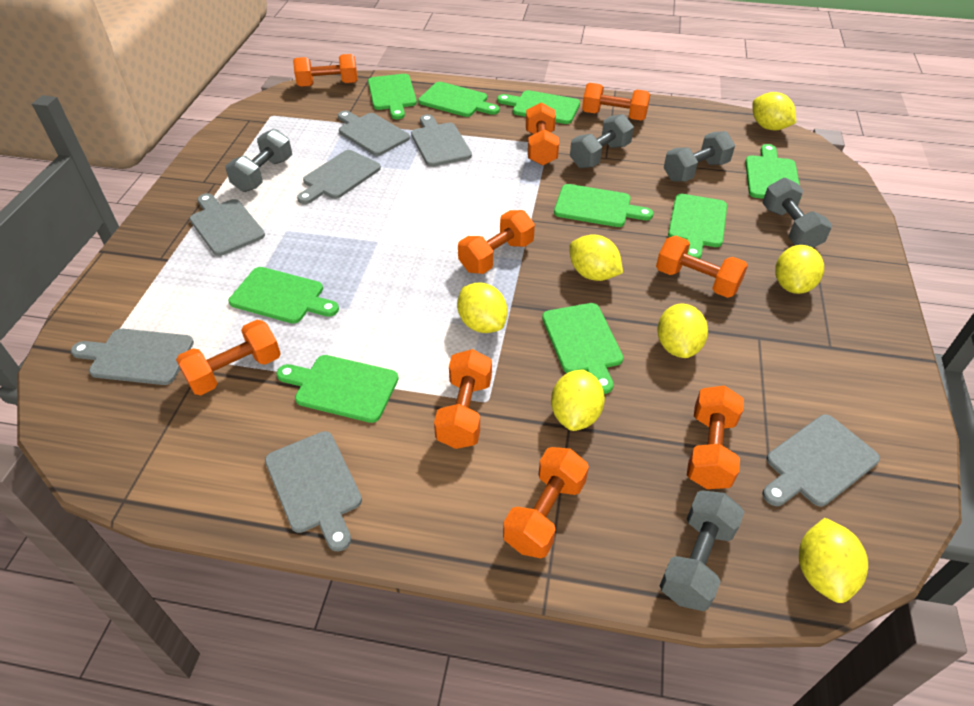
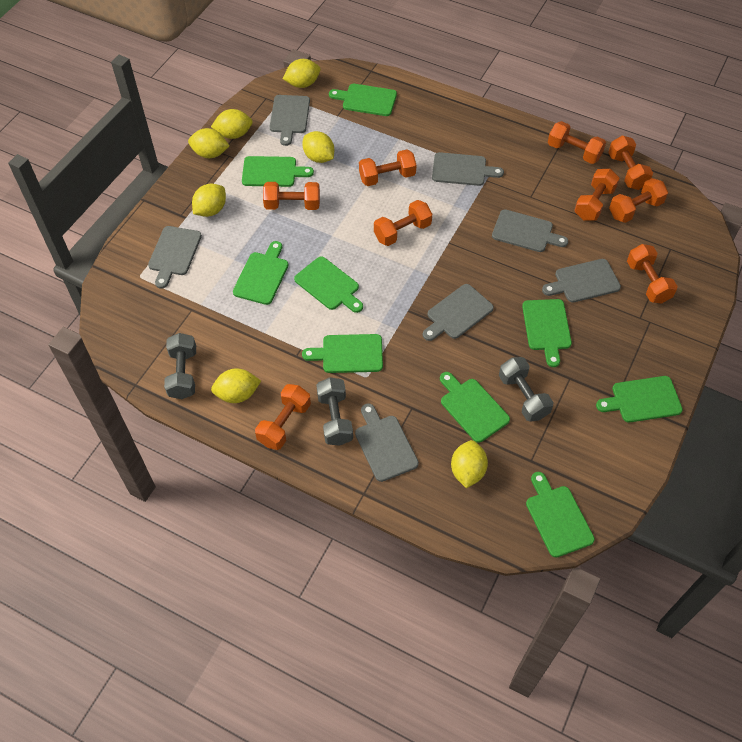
grey dumbbell: [225,129,292,192] [570,114,634,168] [660,490,744,611] [664,131,735,182] [762,178,832,248] = 5 -> [164,333,196,399] [316,377,353,446] [499,357,553,422] = 3

